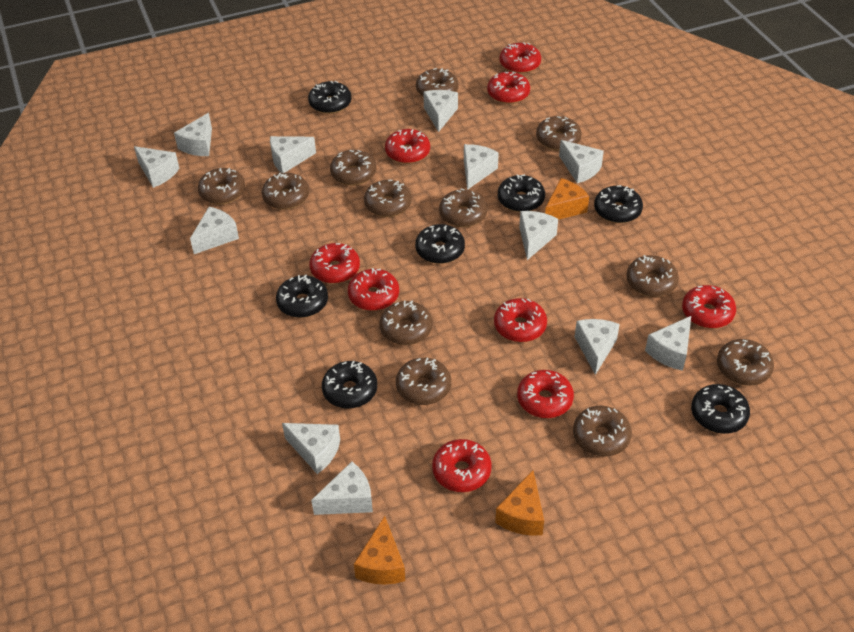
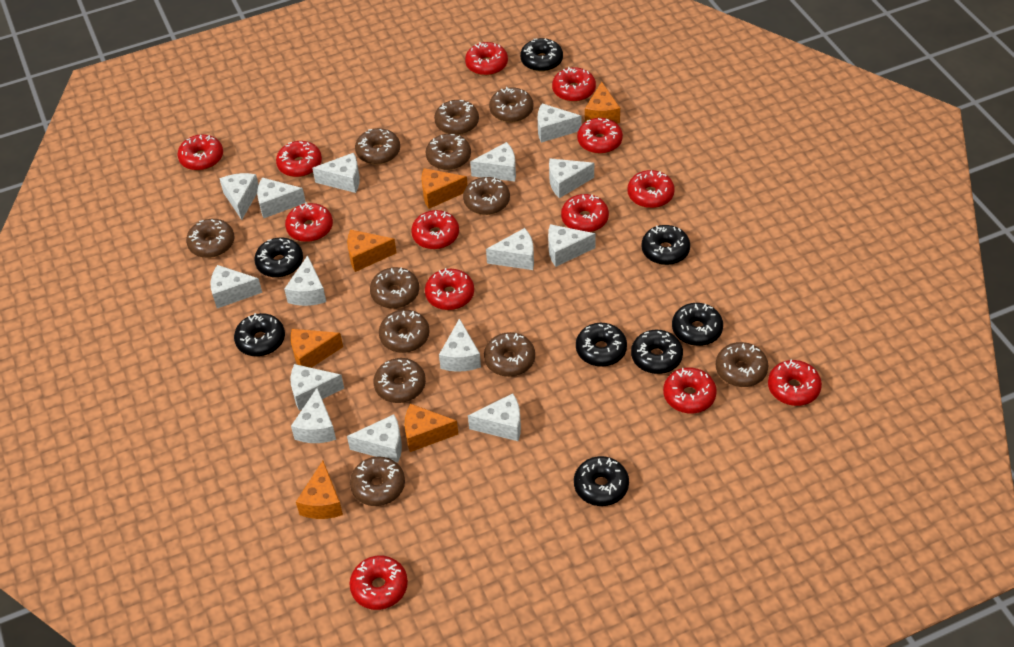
black donut: [276,274,328,318] [308,81,352,114] [322,361,377,409] [415,224,465,264] [498,174,545,212] [594,185,643,223] [691,384,750,434] = 7 -> [234,313,285,357] [254,238,303,278] [520,38,563,72] [574,456,629,506] [576,323,627,367] [631,330,683,374] [641,225,690,265] [672,303,723,346] = 8
orange cheese: [354,516,405,584] [495,470,544,536] [545,178,589,220] = 3 -> [291,329,343,368] [296,461,343,519] [347,230,397,272] [405,404,458,452] [421,168,468,209] [585,82,620,124] = 6
red donut: [309,243,360,284] [348,268,399,311] [385,129,430,164] [432,439,492,492] [487,72,530,104] [494,298,547,342] [500,42,541,74] [517,370,574,418] [682,285,736,328] = 9 -> [177,134,223,171] [276,141,322,177] [285,202,333,242] [350,556,408,610] [411,210,459,249] [425,268,474,310] [465,42,508,76] [552,67,596,102] [561,194,609,232] [577,118,623,154] [627,170,675,208] [663,368,717,413] [768,359,822,406] = 13
white cheese: [134,146,180,188] [174,113,212,156] [190,207,239,254] [270,136,316,173] [282,423,340,474] [311,461,373,515] [423,90,458,132] [464,144,499,190] [519,211,558,260] [559,140,604,183] [575,319,620,375] [645,316,691,371] = 12 -> [210,265,262,308] [219,173,259,220] [257,177,306,218] [284,255,326,306] [291,364,344,411] [291,388,336,443] [312,153,360,193] [347,414,402,463] [439,318,481,372] [468,394,521,441] [470,142,516,182] [486,228,534,270] [538,103,581,143] [548,224,596,267] [549,158,594,198] = 15

